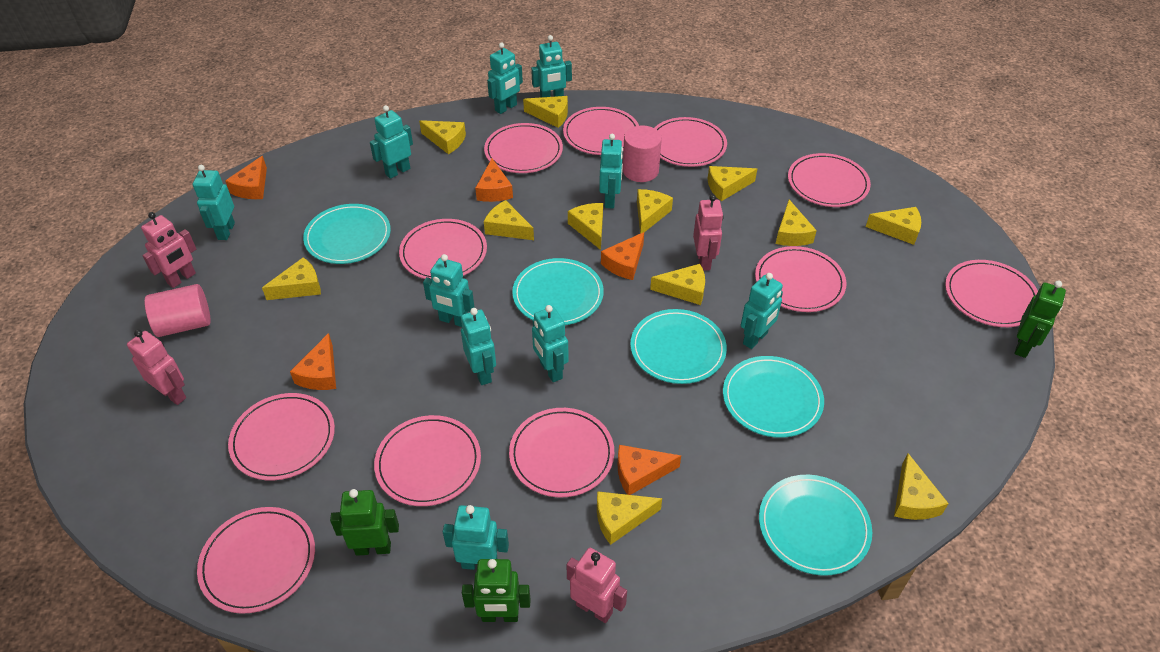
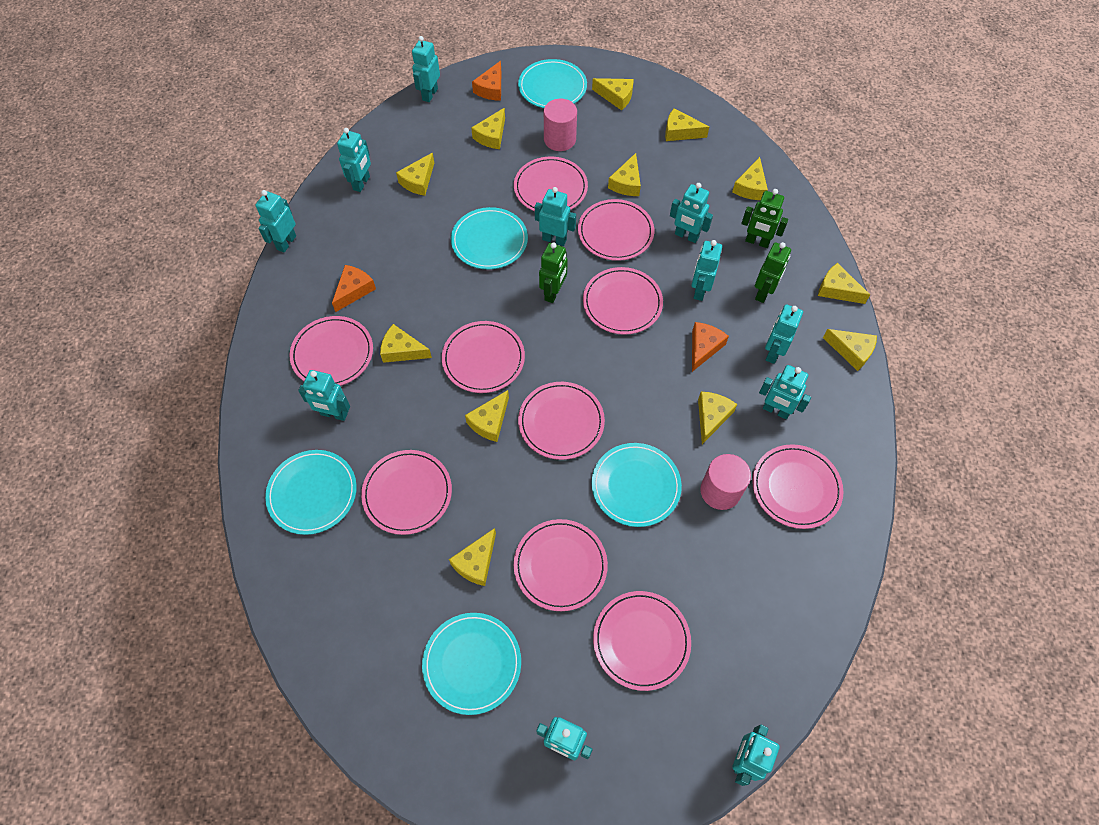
orange cheese: [225,156,267,199] [290,333,336,390] [475,159,513,202] [601,232,644,280] [618,445,681,495] = 5 -> [332,265,376,312] [472,61,501,101] [692,322,729,372] = 3
pink plate: [197,507,315,614] [228,393,335,480] [374,415,481,506] [399,219,487,279] [484,123,563,173] [509,408,614,497] [563,107,639,155] [654,117,727,167] [755,246,846,312] [788,153,871,207] [945,260,1038,327] = 11 -> [289,316,373,386] [361,450,452,535] [442,321,525,393] [514,157,588,211] [514,519,608,611] [518,382,605,460] [578,199,654,261] [583,267,663,335] [593,591,691,691] [752,444,844,529] = 10
pink robot: [127,330,186,405] [141,212,196,288] [567,548,627,623] [693,195,723,271] = 4 -> none = 0
turquoise robot: [193,165,235,240] [370,105,413,179] [423,254,474,327] [443,505,509,570] [461,308,496,385] [487,42,523,114] [531,35,572,98] [532,305,569,382] [599,134,623,208] [741,273,783,349] = 10 -> [255,190,296,252] [298,370,350,421] [337,128,371,192] [412,36,440,102] [535,187,576,246] [536,717,593,760] [670,183,713,243] [692,240,722,301] [732,725,780,786] [759,365,811,419] [765,305,803,364] = 11

